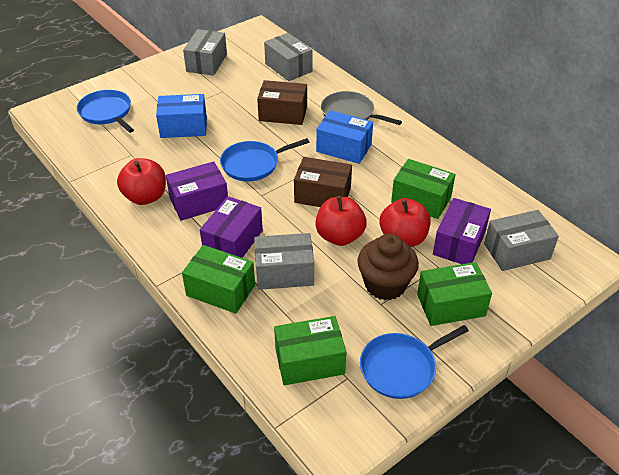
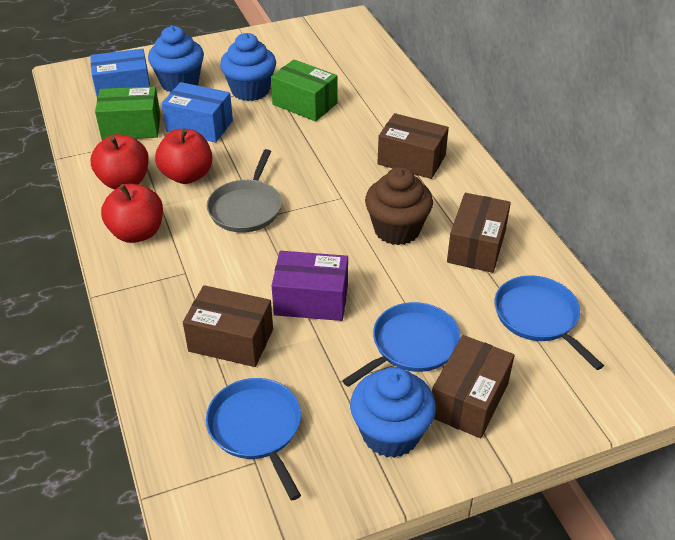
blue cupcake: none = 0 -> [148,26,204,92] [220,33,276,101] [350,367,436,458] = 3
brown box: [257,80,307,125] [294,157,352,207] = 2 -> [183,285,273,367] [377,113,449,179] [432,335,515,438] [447,193,511,273] = 4
green box: [182,245,255,314] [274,316,346,385] [391,159,456,219] [417,262,492,326] = 4 -> [95,86,160,140] [271,59,338,122] = 2
grey box: [183,29,227,76] [254,233,314,290] [264,33,312,81] [484,210,559,271] = 4 -> none = 0
purple box: [166,161,228,221] [200,196,263,258] [433,198,491,264] = 3 -> [272,251,348,321] = 1

